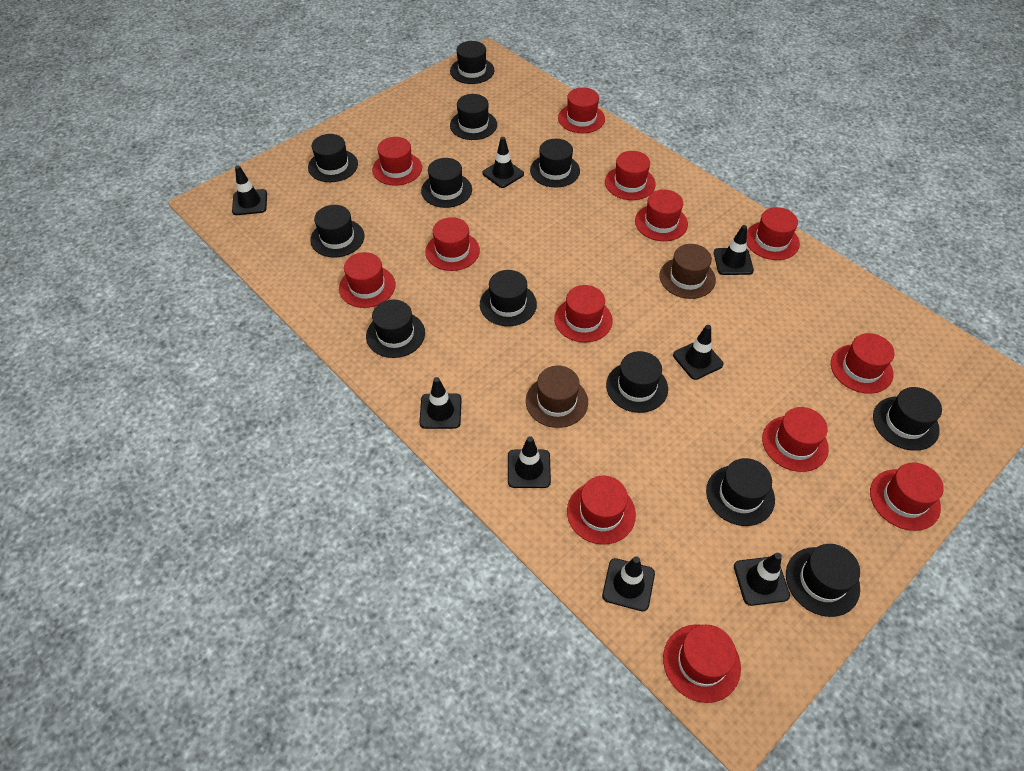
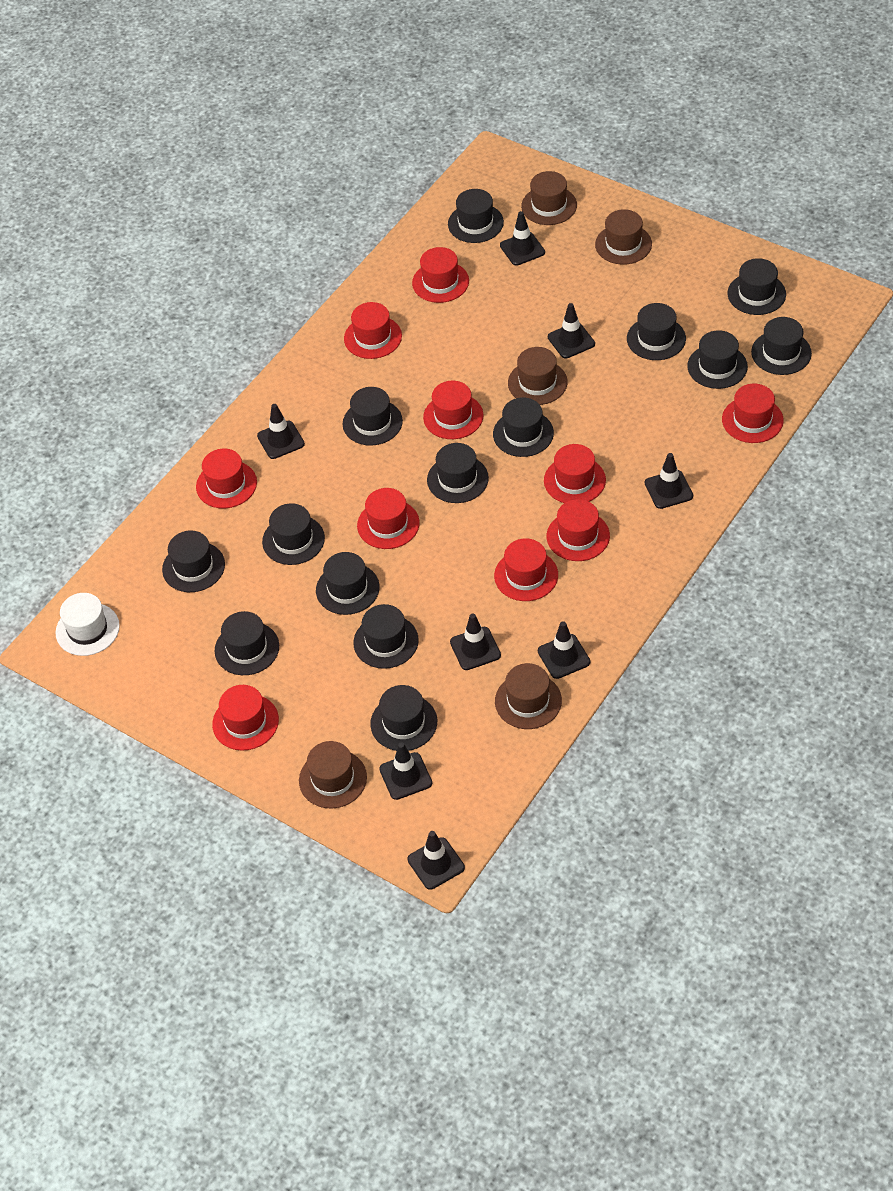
black hat: [308,134,358,182] [310,205,364,258] [366,300,425,358] [421,158,472,208] [450,41,495,84] [450,94,497,140] [480,270,537,326] [530,139,580,187] [606,351,668,413] [706,458,775,526] [786,544,860,617] [873,387,942,451] = 12 -> [162,530,225,592] [215,611,279,675] [262,503,325,565] [316,552,380,615] [343,387,403,445] [353,604,419,669] [370,685,437,751] [427,443,489,503] [448,189,504,243] [493,397,554,457] [627,303,686,360] [687,330,748,389] [727,258,786,315] [751,317,812,375] = 14
brown hat: [526,366,588,428] [660,244,716,299] = 2 -> [299,741,367,809] [495,663,562,729] [508,347,568,405] [521,171,577,225] [595,209,652,265] = 5
red hat: [339,252,395,308] [372,137,422,186] [425,217,480,271] [554,285,613,342] [558,87,605,133] [567,476,636,545] [605,151,656,200] [635,189,688,241] [663,624,741,703] [747,207,800,260] [762,407,829,472] [831,333,895,394] [870,462,944,531] = 13 -> [196,449,257,508] [212,685,279,751] [344,302,402,359] [357,488,420,549] [412,247,469,303] [423,381,484,439] [494,538,558,601] [544,444,606,503] [546,499,610,561] [722,384,784,443] = 10
white hat: none = 0 -> [55,593,120,656] = 1

